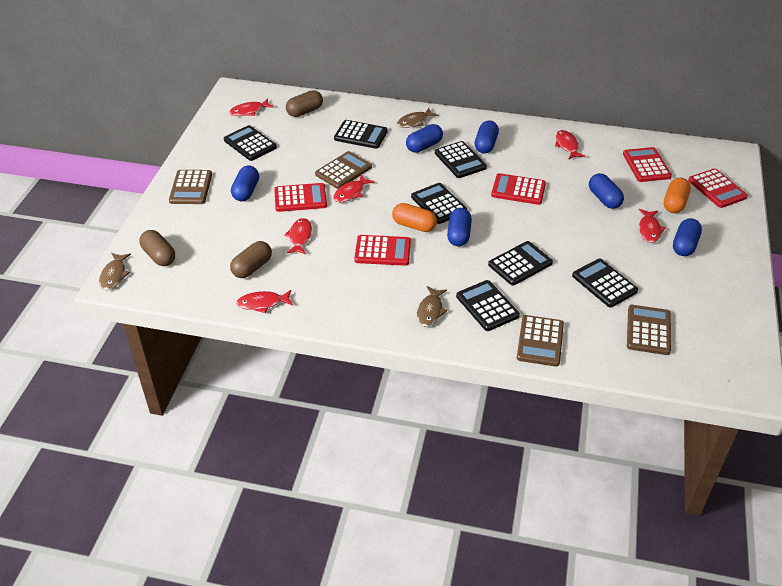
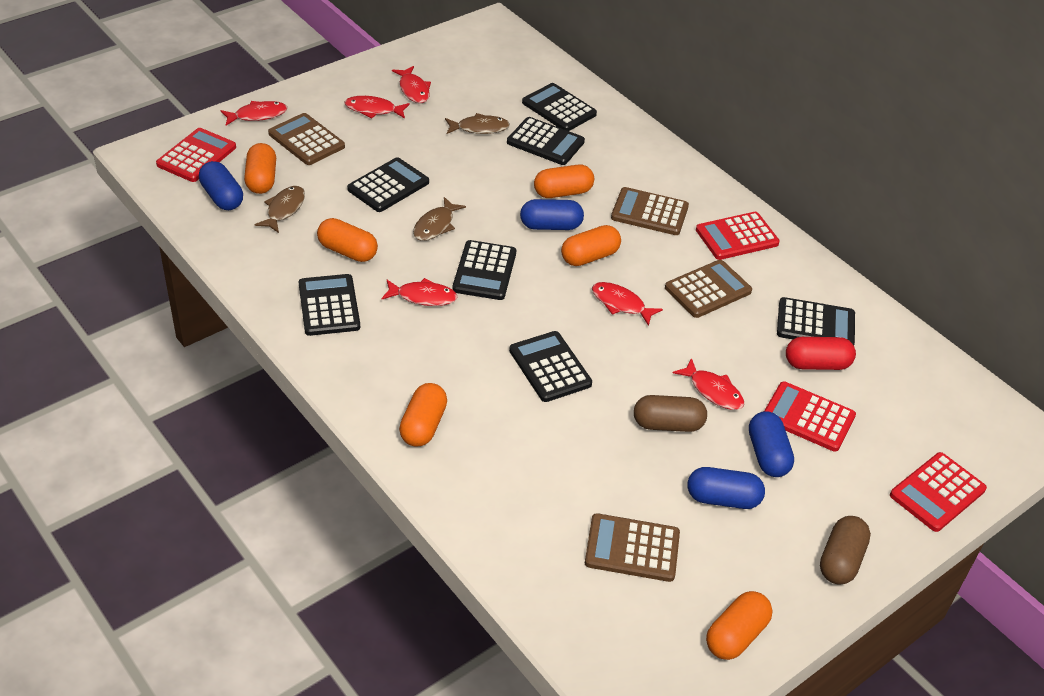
blue capsule: [231,165,259,201] [406,124,443,153] [447,208,472,246] [475,121,499,153] [589,173,624,209] [673,218,702,256] = 6 -> [199,161,243,210] [520,199,584,230] [688,467,765,509] [749,411,794,477] = 4
brown capsule: [139,230,175,266] [230,241,272,278] [286,90,323,117] = 3 -> [634,395,707,432] [820,516,871,584] = 2
orange capsule: [392,203,437,232] [664,178,691,213] = 2 -> [244,143,276,194] [317,218,378,262] [399,383,447,447] [534,165,594,198] [561,225,621,266] [706,591,773,660] = 6
red calculator: [274,183,327,212] [354,235,411,266] [491,173,546,205] [623,147,672,182] [688,168,748,208] = 5 -> [156,128,236,182] [696,212,780,260] [764,381,856,452] [890,452,987,532] = 4
red capsule: none = 0 -> [786,337,856,370] = 1

